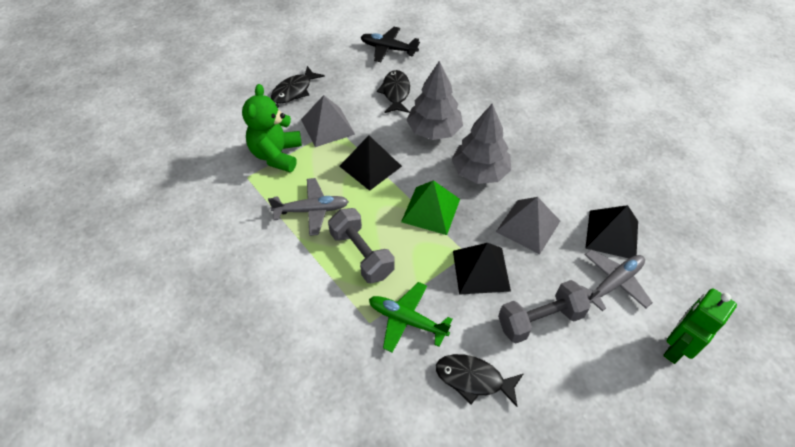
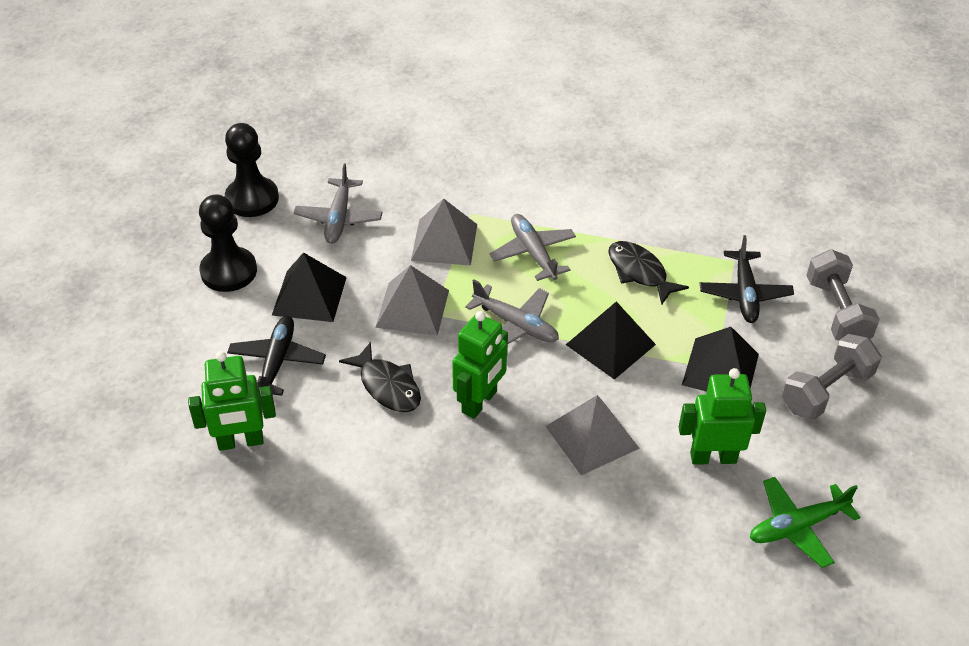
black fish: [271,66,325,103] [377,70,410,113] [436,354,523,407] = 3 -> [339,342,421,412] [608,241,689,305] = 2
black pawn: none = 0 -> [199,194,257,292] [225,123,279,217] = 2
black plane: [361,27,420,62] = 1 -> [227,316,326,396] [700,235,794,323] = 2
green pyramid: [401,180,460,235] = 1 -> none = 0
green robot: [663,288,737,364] = 1 -> [188,351,276,451] [452,311,508,419] [679,368,766,465] = 3
green teddy bear: [242,84,302,172] = 1 -> none = 0
grey plane: [268,178,349,236] [581,250,653,311] = 2 -> [294,164,383,244] [465,280,559,344] [490,214,576,281] = 3
grey pyramid: [301,95,355,147] [496,197,560,254] = 2 -> [375,265,449,336] [411,199,477,266] [545,395,640,475] = 3
grey tree: [406,61,463,140] [452,103,511,184] = 2 -> none = 0

